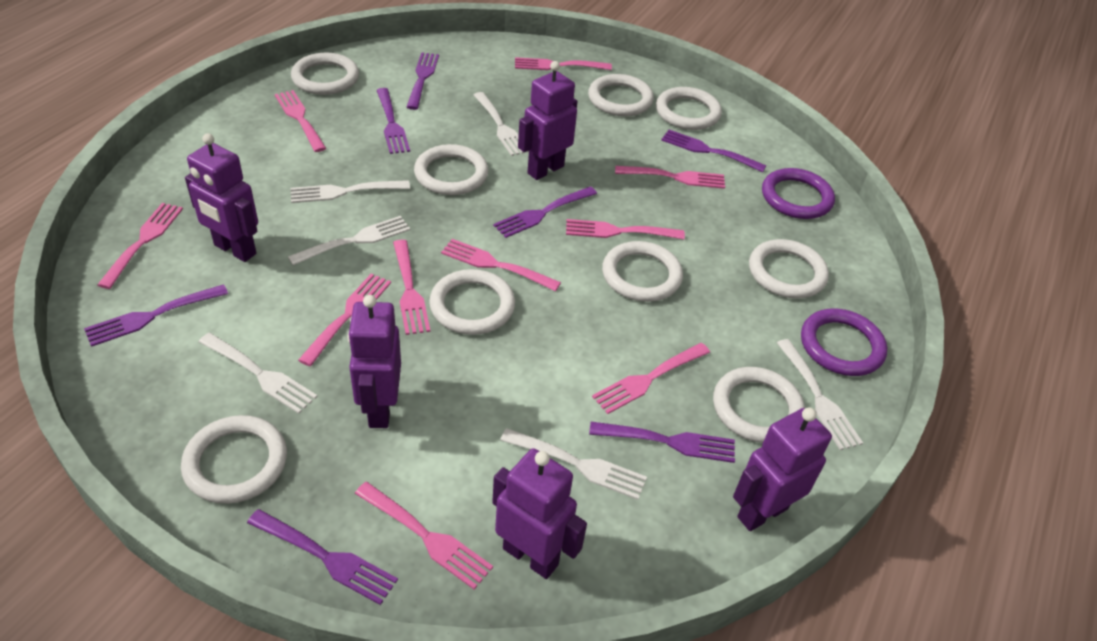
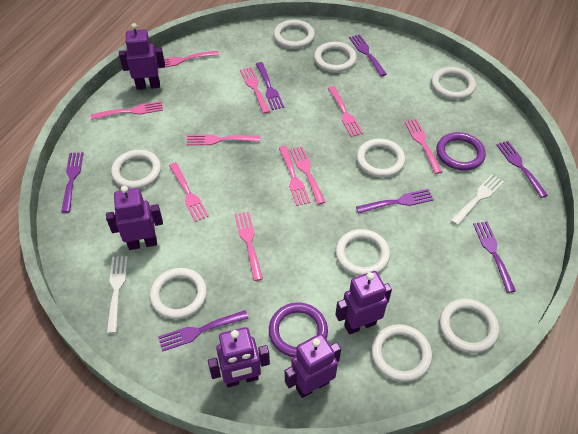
white fork: [199,333,318,414] [288,216,411,265] [290,180,410,203] [474,92,529,156] [500,428,647,500] [777,339,863,450] = 6 -> [107,256,128,333] [451,174,504,225] = 2

